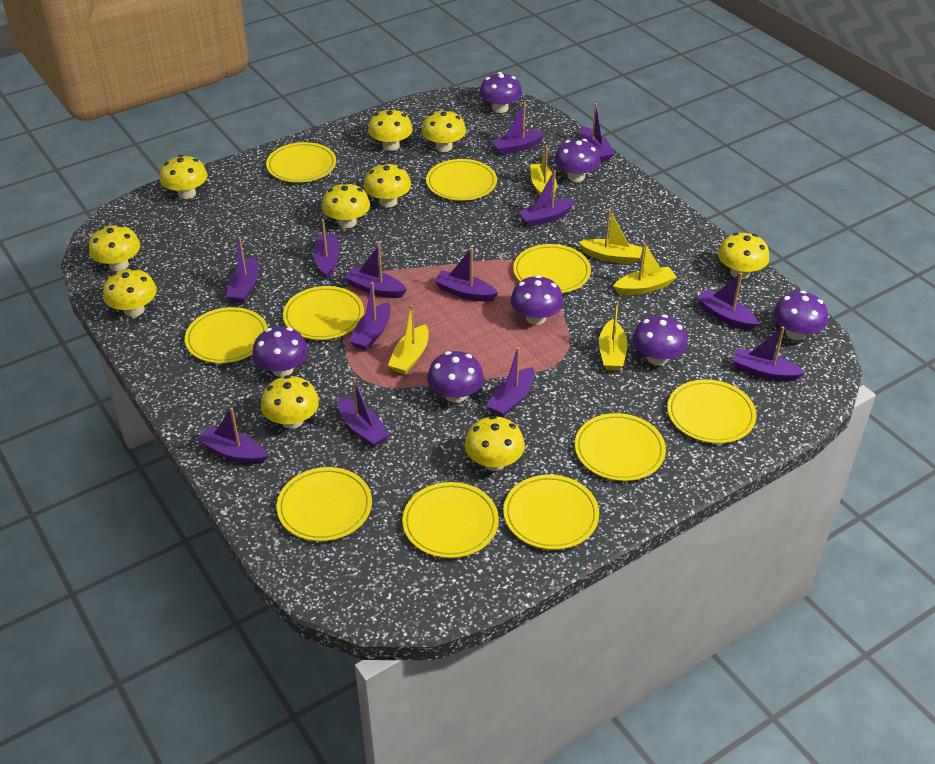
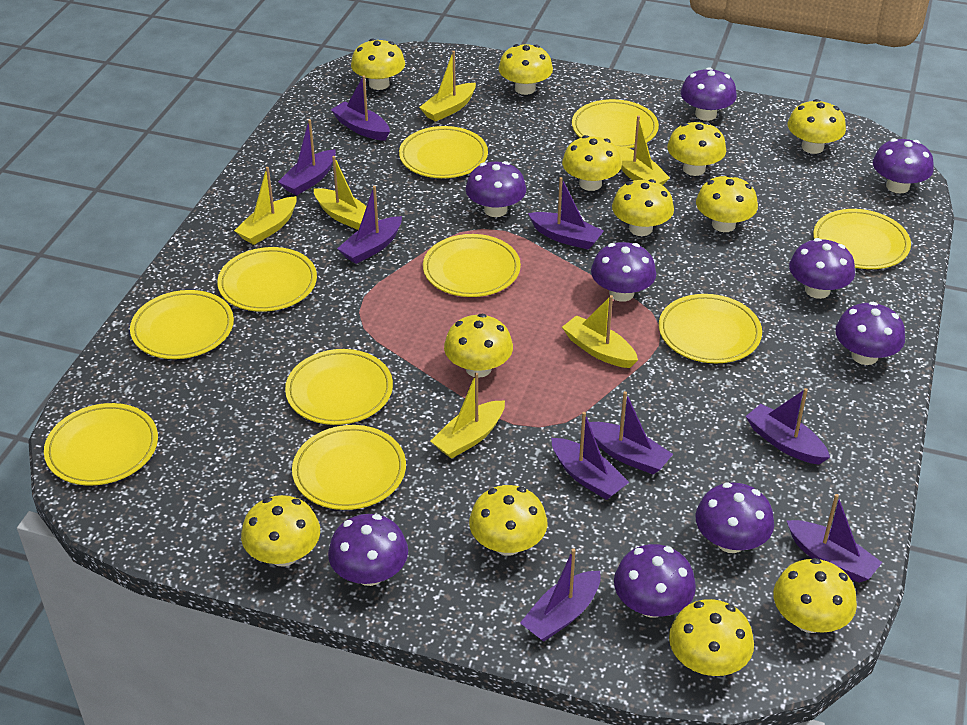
purple boat: [197,407,267,464] [226,236,259,303] [314,219,340,279] [338,377,390,447] [344,244,407,298] [349,282,391,350] [434,248,498,302] [486,347,535,417] [491,102,545,155] [518,170,575,227] [580,103,615,162] [697,273,759,330] [732,327,805,381] = 13 -> [278,119,336,195] [331,75,390,141] [337,186,402,264] [520,548,601,642] [528,177,604,250] [551,412,629,500] [589,391,673,474] [746,388,830,465] [786,494,882,583] = 9
purple mushroom: [252,327,308,377] [427,351,484,403] [479,72,522,113] [510,275,564,325] [554,139,601,182] [632,315,688,365] [773,290,828,341] = 7 -> [328,514,408,586] [466,161,526,217] [591,242,656,302] [614,544,696,618] [681,67,737,121] [695,483,774,553] [789,238,855,299] [835,302,905,365] [873,138,934,194] = 9
yellow boat: [388,305,429,374] [530,146,557,196] [579,209,643,264] [599,301,628,371] [613,242,677,295] = 5 -> [234,167,297,245] [314,156,367,230] [419,51,476,122] [431,373,505,459] [562,295,638,368] [616,116,670,185] = 6
yellow mushroom: [89,225,140,271] [103,268,157,317] [160,155,207,199] [261,375,319,429] [322,182,370,228] [364,163,411,207] [368,108,413,151] [421,109,466,152] [465,416,525,471] [718,233,769,279] = 10 -> [241,495,320,567] [351,39,405,90] [444,314,513,378] [469,485,548,556] [498,44,553,95] [562,135,622,191] [612,179,674,236] [667,122,726,176] [669,599,754,676] [696,174,758,232] [773,558,857,633] [787,99,846,154] = 12

